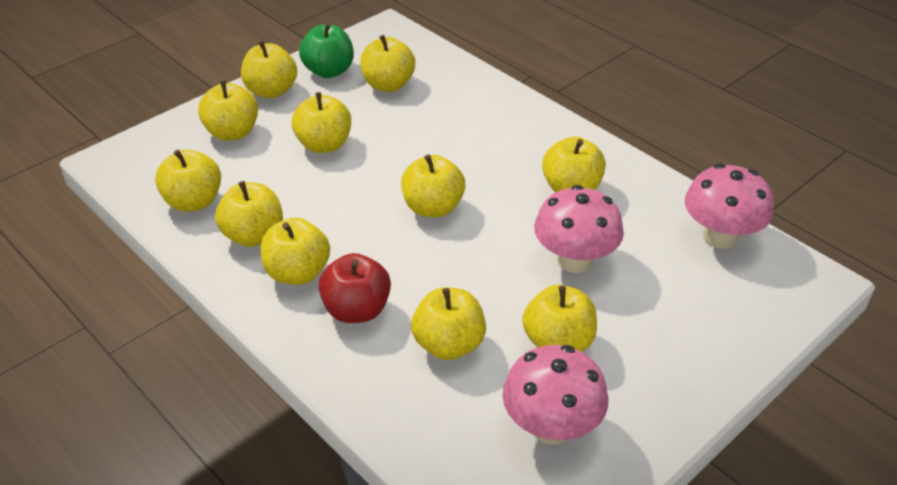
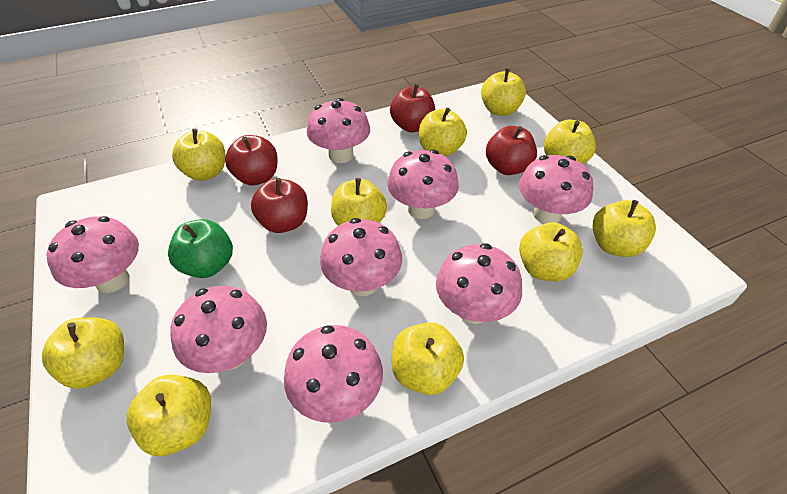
pink mushroom: [503,345,608,445] [534,185,624,273] [685,164,774,249] = 3 -> [46,216,139,293] [170,286,267,373] [284,325,383,423] [307,98,370,163] [320,218,402,296] [387,150,459,219] [436,243,522,324] [519,155,593,224] = 8
red apple: [318,253,391,323] = 1 -> [225,135,277,185] [251,178,308,233] [390,84,435,132] [486,126,537,175] = 4
yellow apple: [155,149,221,212] [198,80,258,141] [215,181,283,247] [241,41,297,98] [261,218,330,285] [292,92,351,153] [360,35,415,92] [401,154,465,217] [411,287,486,360] [522,285,597,352] [542,137,606,192] = 11 -> [42,317,124,389] [127,375,211,456] [172,129,225,181] [331,178,387,226] [392,322,464,395] [419,108,467,157] [481,68,526,116] [519,222,583,281] [544,119,596,164] [592,200,656,257] = 10

